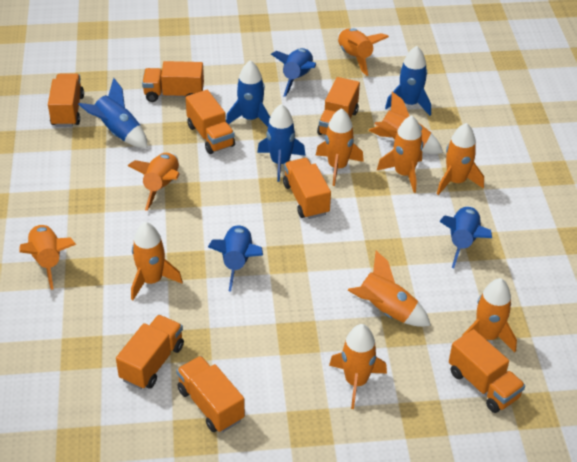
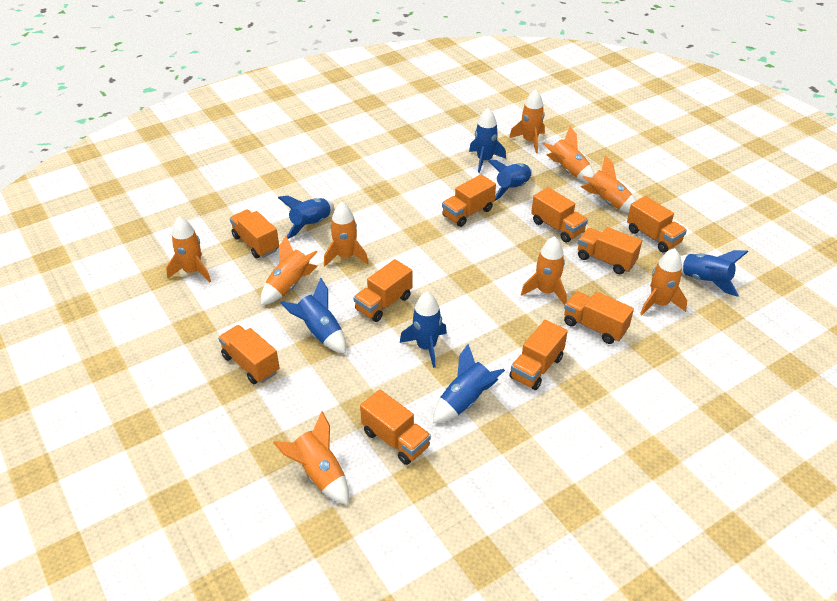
orange rocket: [20,224,76,290] [128,152,180,211] [131,222,183,300] [315,108,364,186] [329,324,387,409] [338,28,389,76] [347,251,431,327] [368,92,443,154] [377,115,423,193] [437,123,484,195] [462,278,517,352] = 11 -> [166,216,211,282] [261,236,317,305] [273,411,349,505] [324,202,368,266] [509,89,545,153] [521,236,567,305] [543,126,595,183] [581,155,636,213] [640,248,687,316] = 9
orange truck: [48,73,84,127] [116,315,184,389] [142,61,204,102] [176,356,245,432] [186,90,235,154] [283,158,331,219] [317,77,360,135] [449,329,525,413] = 8 -> [218,325,280,384] [230,209,279,258] [353,259,412,322] [360,389,431,465] [442,174,496,227] [509,320,568,390] [531,187,588,242] [564,291,634,344] [578,227,642,274] [627,196,687,252] = 10

